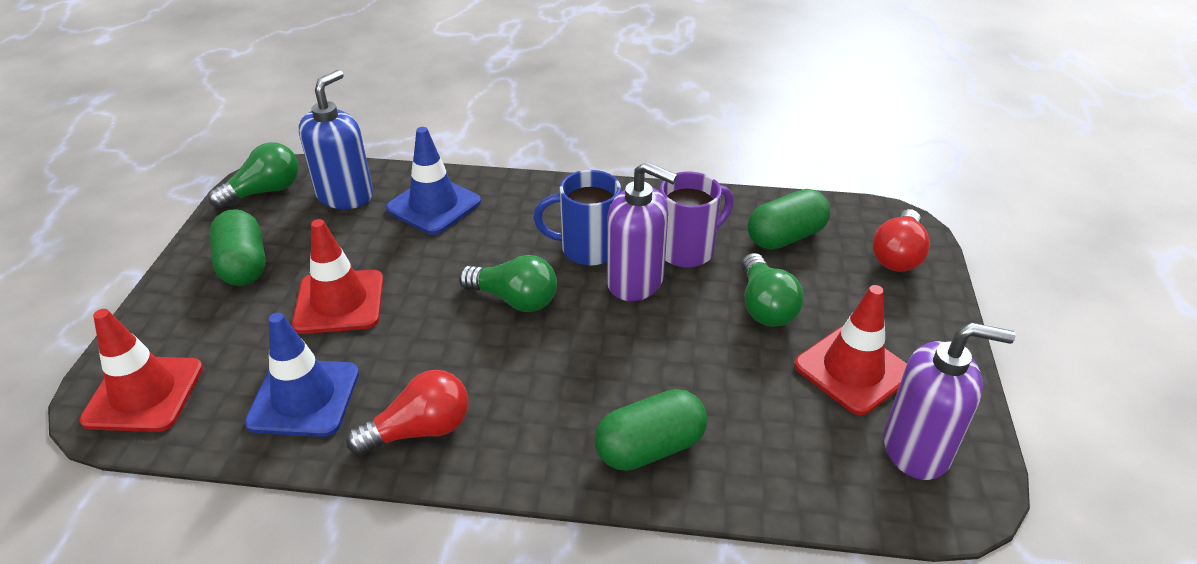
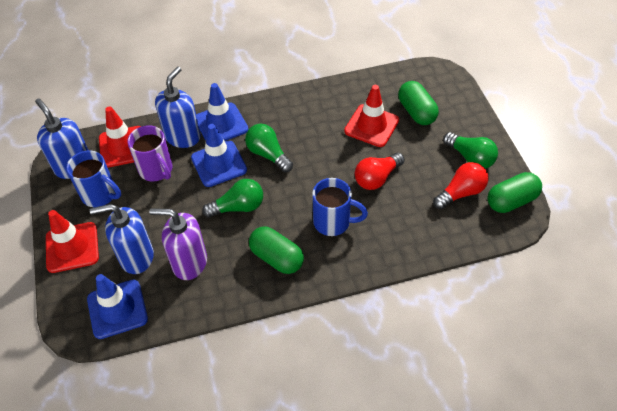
blue mug: [534,170,621,266] = 1 -> [66,150,121,207] [312,178,368,236] = 2
blue soap dispenser: [299,70,373,209] = 1 -> [35,98,89,179] [90,204,154,274] [155,67,201,148] = 3
blue traffic cone: [245,313,359,437] [386,127,481,235] = 2 -> [87,274,148,339] [191,124,247,187] [196,83,248,141] = 3
purple soap dispenser: [607,161,678,301] [884,323,1016,480] = 2 -> [149,208,207,280] = 1

